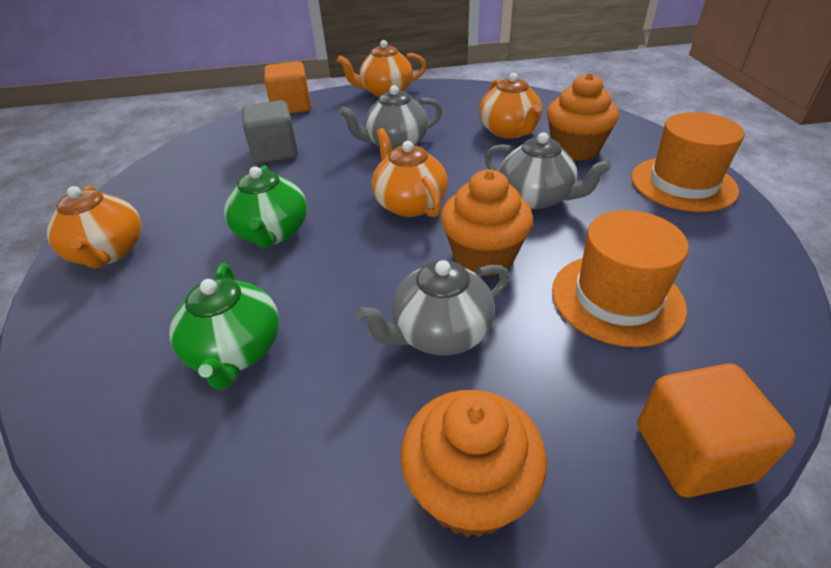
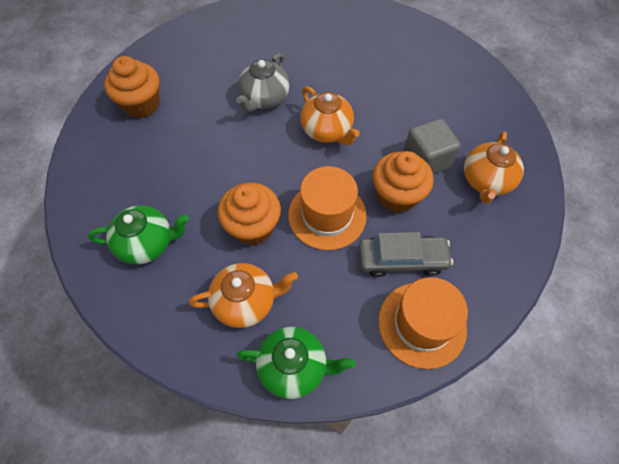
grey car: none = 0 -> [359,232,453,277] = 1
grey teapot: [339,85,442,150] [355,260,509,356] [484,132,611,209] = 3 -> [236,53,290,112] = 1
orange cube: [264,61,311,114] [637,364,796,498] = 2 -> none = 0
orange teapot: [47,185,142,268] [337,40,426,97] [372,128,448,217] [479,73,542,139] = 4 -> [189,263,298,328] [300,86,360,145] [464,131,524,204] = 3

